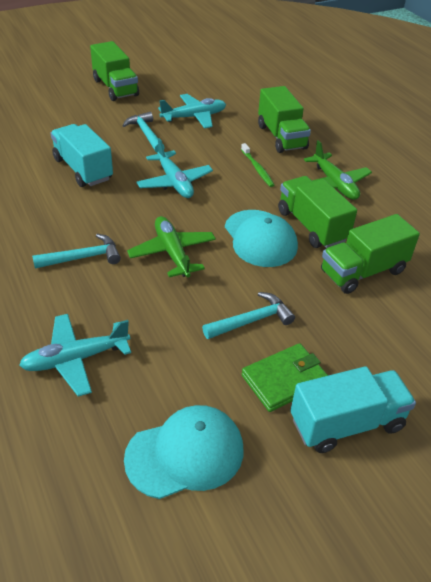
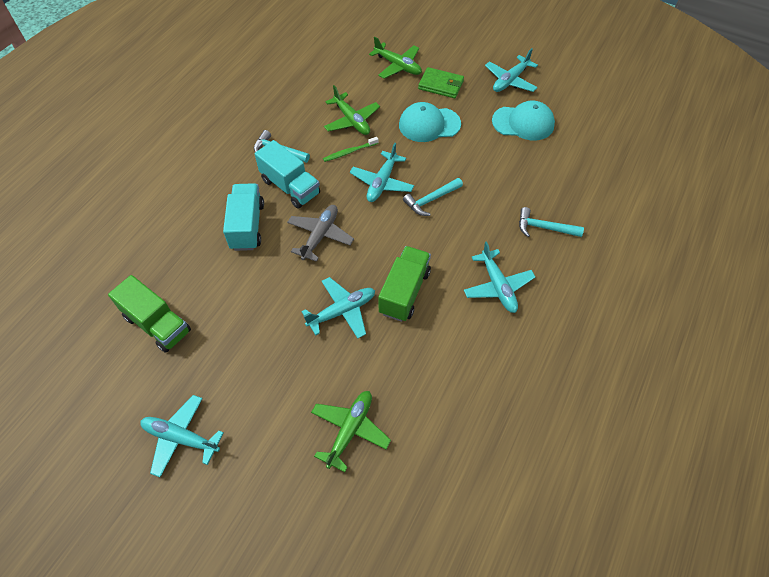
green plane: [127,216,216,278] [304,140,372,200] = 2 -> [311,391,391,472] [324,85,380,135] [369,37,422,78] = 3
green truck: [90,41,139,101] [258,86,311,153] [278,176,357,248] [321,214,420,294] = 4 -> [108,275,191,353] [378,246,431,322] = 2
grey plane: none = 0 -> [287,205,354,262] = 1
turquoise plane: [19,314,131,396] [136,138,213,198] [158,94,226,128] = 3 -> [140,395,224,477] [301,277,375,338] [350,143,414,202] [464,241,535,313] [485,48,538,92] = 5

